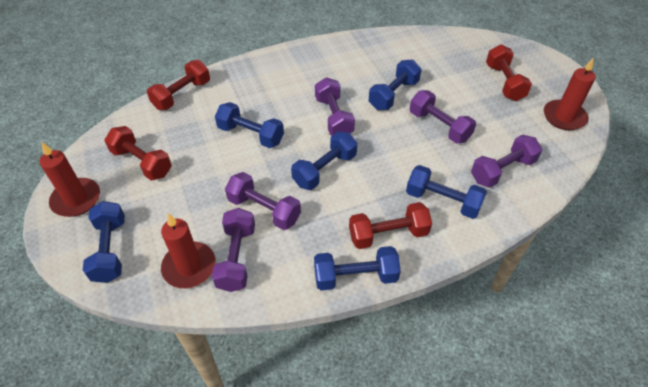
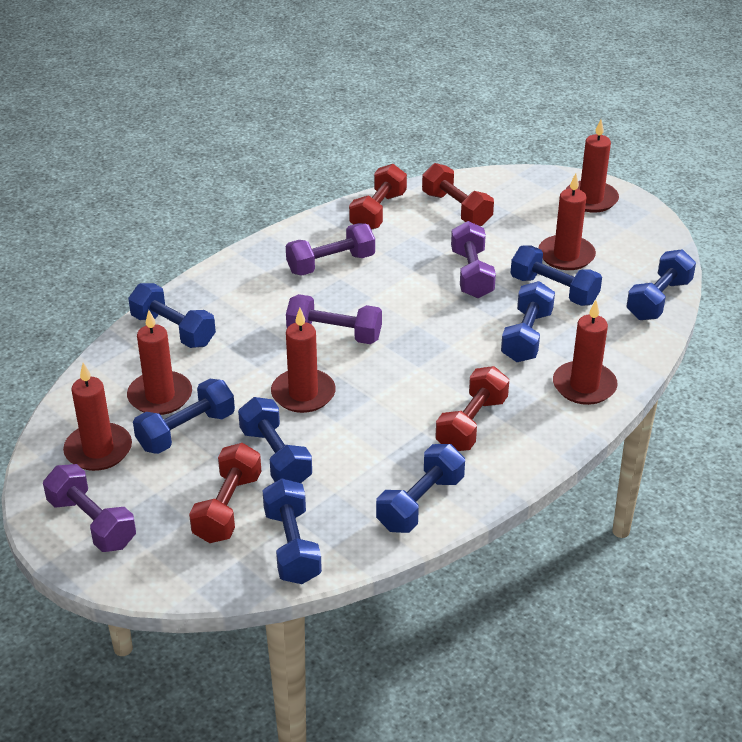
blue dumbbell: [83,201,125,283] [215,102,284,148] [291,132,357,190] [314,246,401,291] [369,59,422,110] [406,165,487,219] = 6 -> [128,283,216,348] [133,379,235,454] [238,397,312,483] [262,478,322,584] [376,444,465,533] [501,281,555,362] [511,245,602,306] [626,249,696,320] = 8
purple dumbbell: [212,208,255,292] [225,172,301,230] [315,77,355,135] [410,90,476,144] [471,135,542,188] = 5 -> [43,464,136,552] [286,223,375,276] [286,294,382,344] [451,221,496,298] = 4
red candle: [40,142,100,217] [161,213,216,288] [544,57,596,130] = 3 -> [63,363,132,471] [127,310,192,415] [271,308,336,413] [538,173,596,270] [553,300,618,405] [565,120,619,213] = 6

